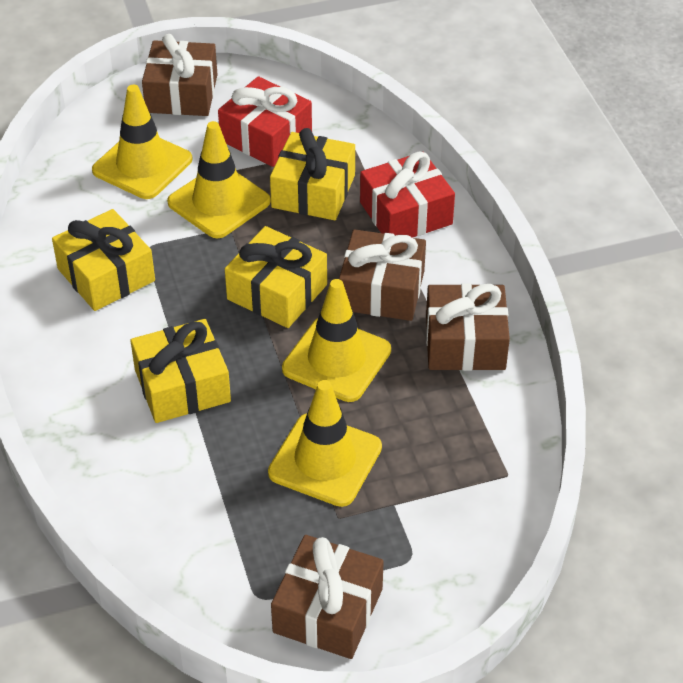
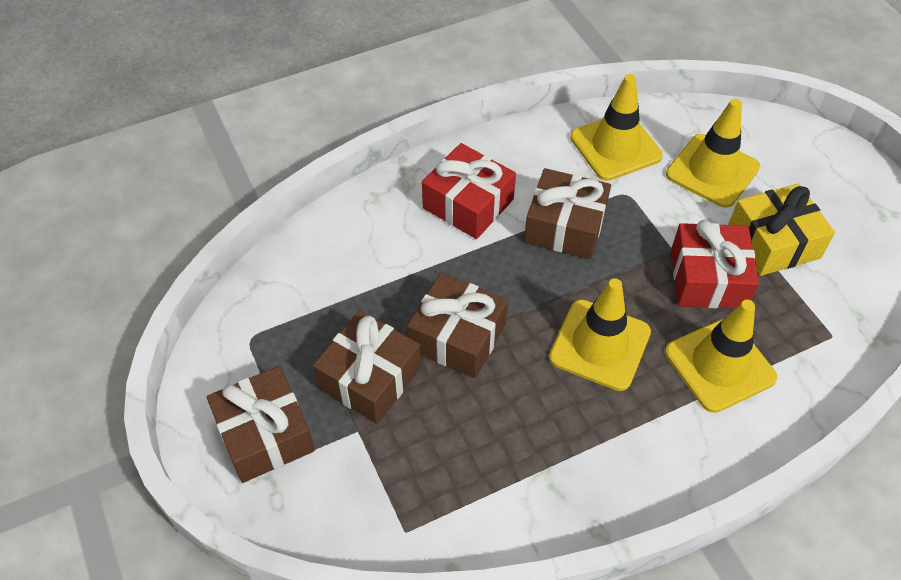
yellow gift: [52,209,155,311] [130,319,231,423] [225,226,327,328] [270,128,355,220] = 4 -> [728,183,835,276] = 1

